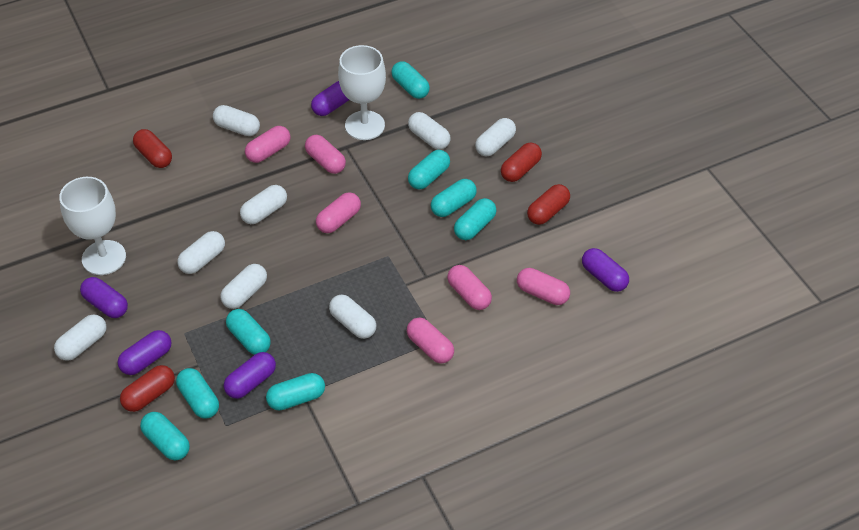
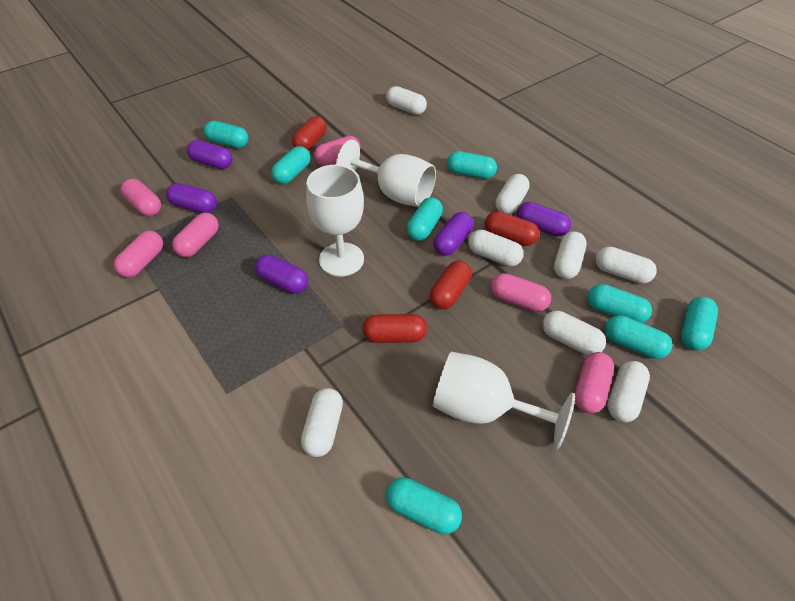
white goblet: [59,177,126,275] [338,45,386,140] = 2 -> [306,165,364,277] [336,139,436,207] [433,351,575,450] = 3

